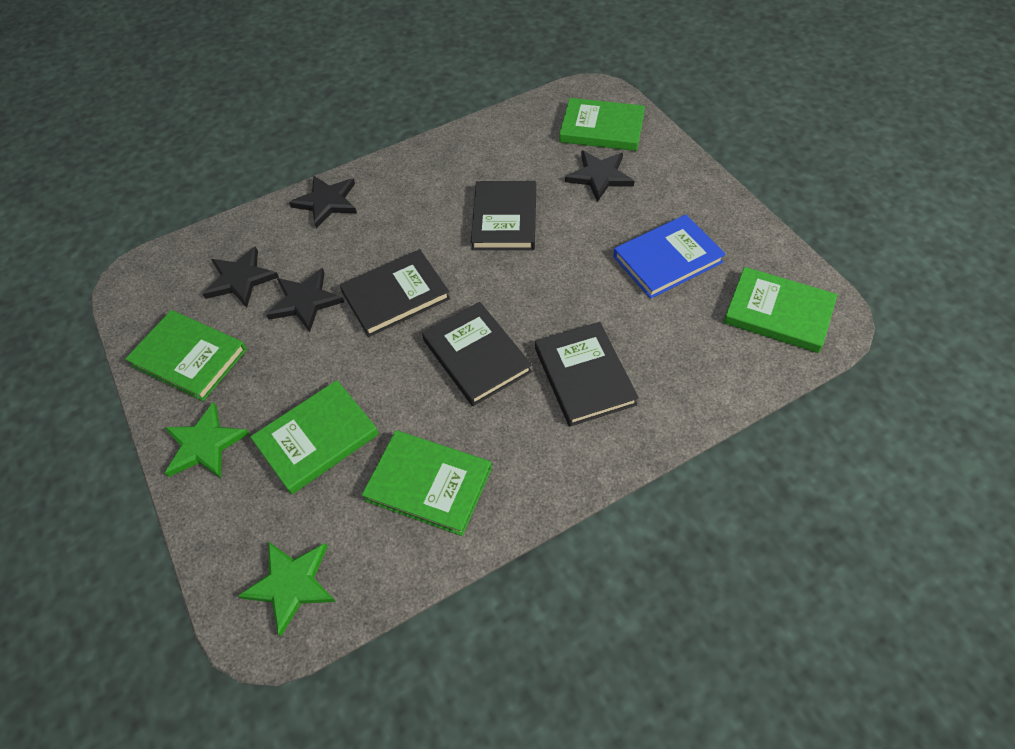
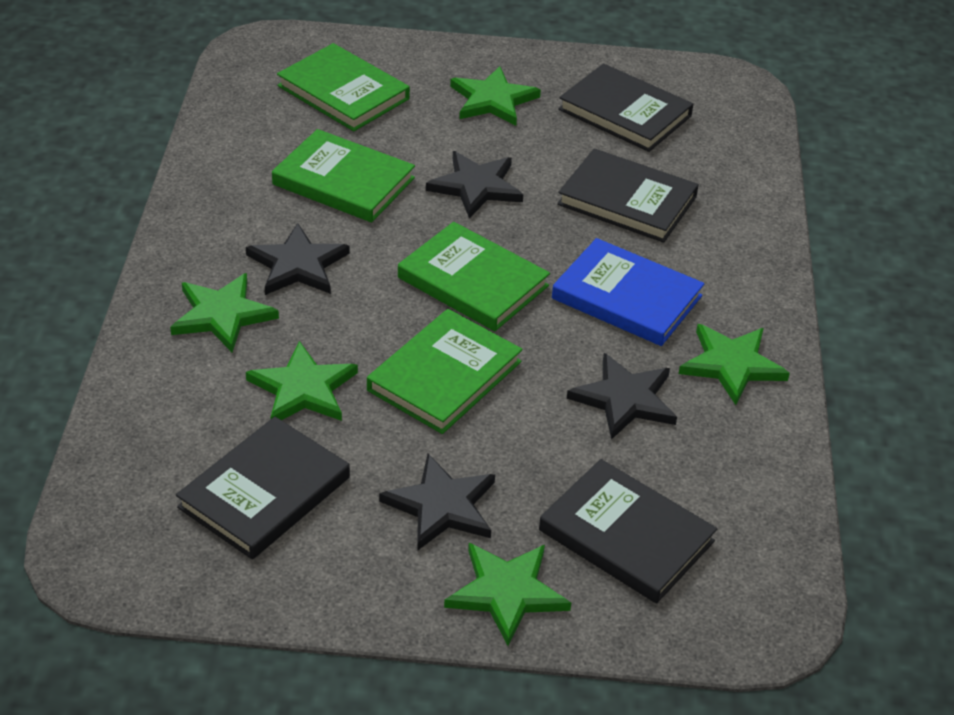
green book: [125,310,247,401] [250,380,379,495] [362,430,492,536] [559,98,645,151] [723,267,837,353] = 5 -> [272,129,415,222] [277,43,410,131] [367,309,523,434] [398,222,550,331] = 4
green star: [164,402,250,478] [238,541,336,636] = 2 -> [170,273,279,352] [246,341,358,421] [444,543,571,646] [450,66,541,126] [679,324,790,405] = 5

